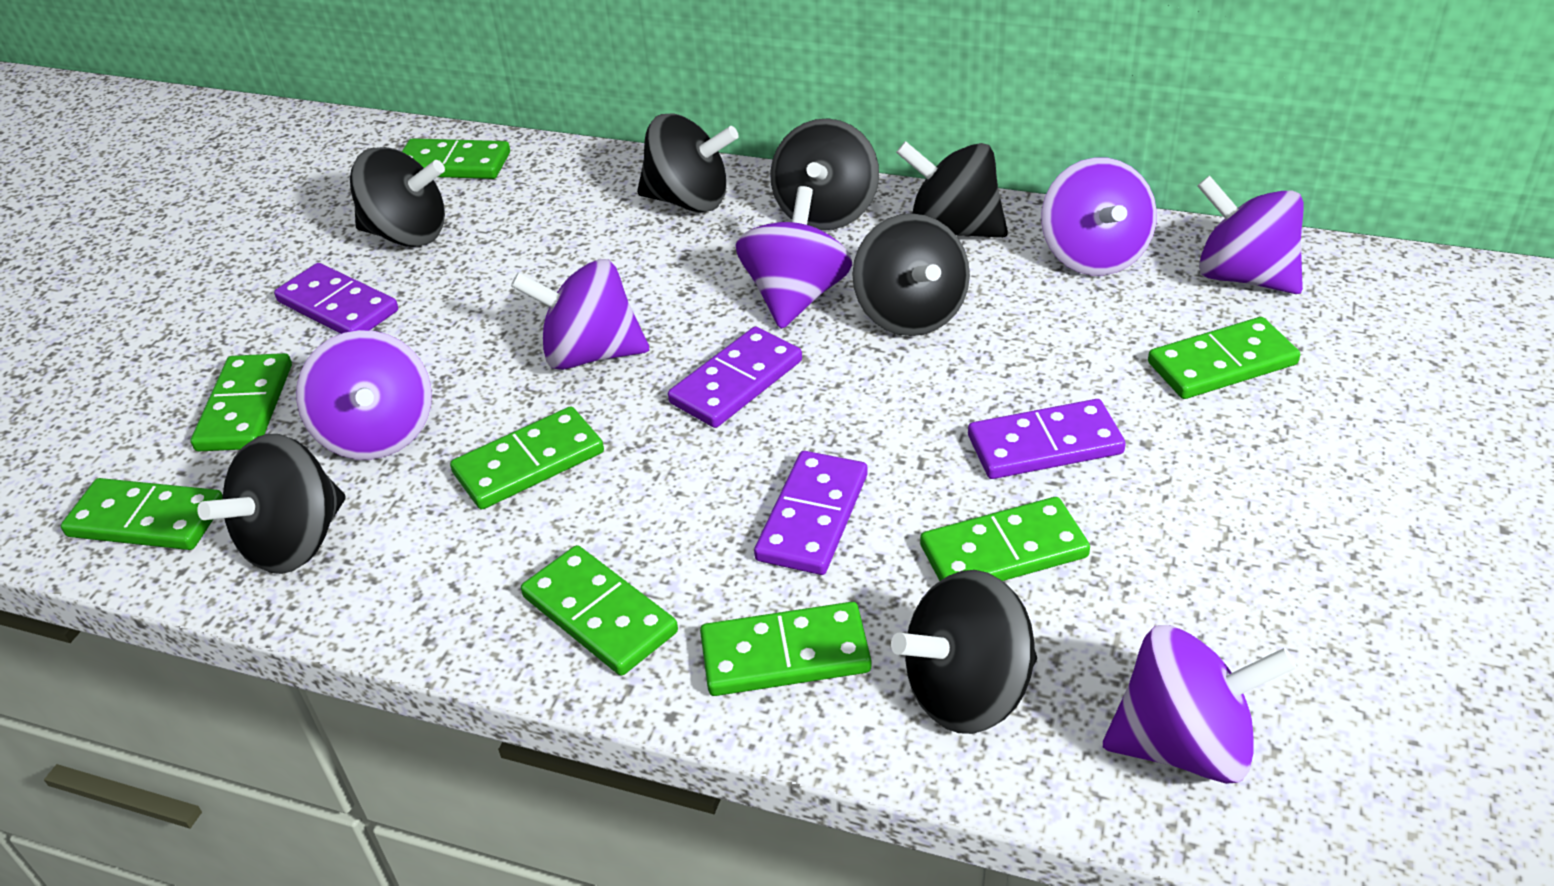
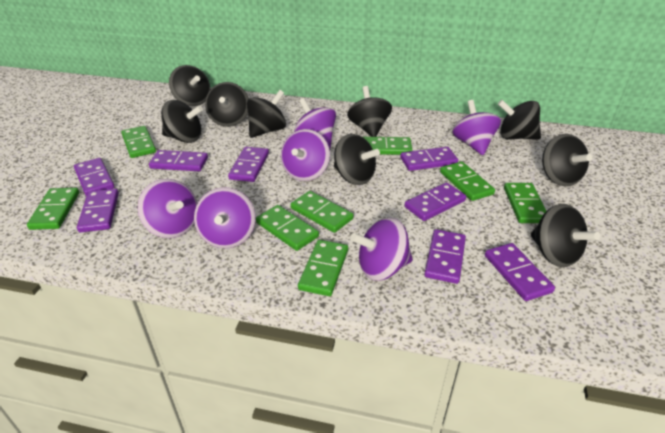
black spinning top: [197,434,346,574] [350,147,445,247] [637,113,739,213] [770,119,879,230] [852,213,970,336] [891,570,1037,734] [896,141,1008,238] = 7 -> [161,100,203,143] [169,65,210,106] [205,82,249,127] [247,90,286,138] [334,134,380,185] [347,86,392,137] [498,100,541,140] [531,204,600,267] [542,134,592,186] = 9
purple domino: [274,263,398,334] [668,326,802,428] [754,451,868,575] [968,399,1126,479] = 4 -> [74,158,114,196] [77,189,119,232] [149,150,208,171] [228,147,269,182] [400,147,458,171] [405,183,466,221] [424,229,466,284] [485,243,555,301] = 8

